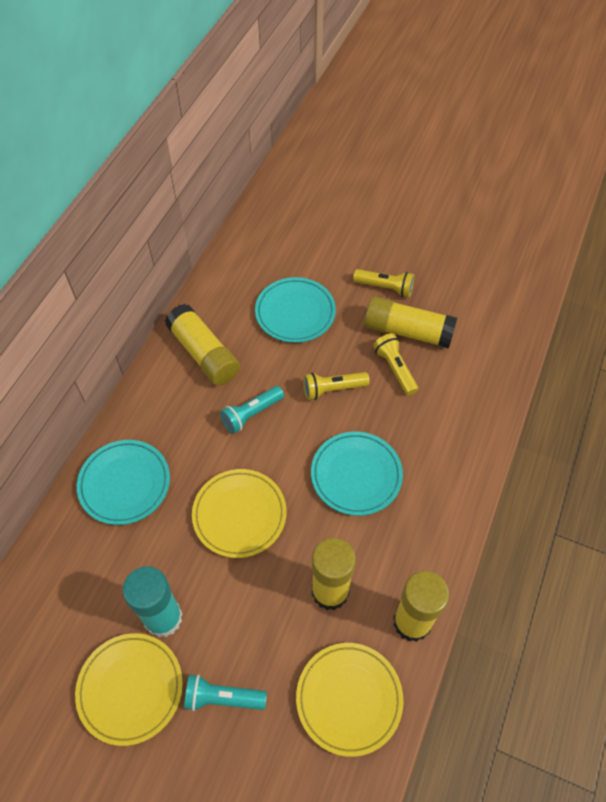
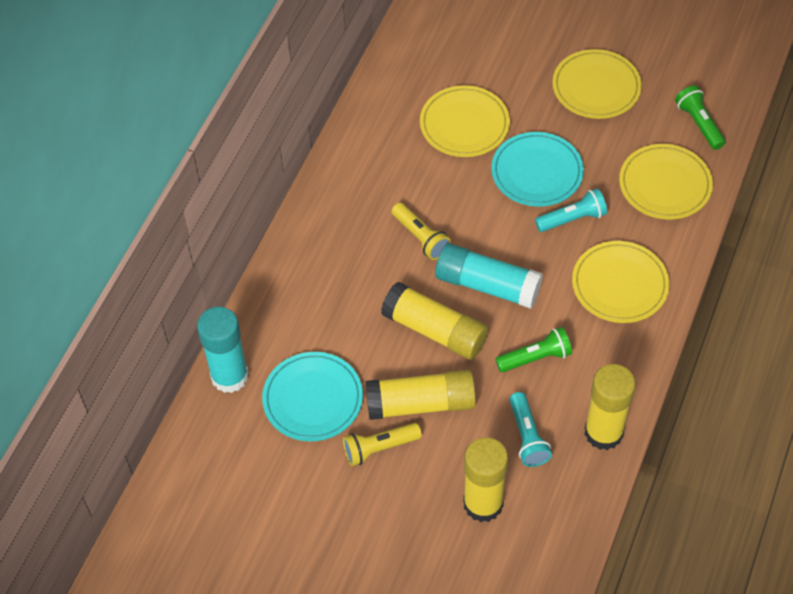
green flashlight: none = 0 -> [496,327,572,372] [675,85,726,150] = 2
turquoise glue stick: [122,566,183,638] = 1 -> [197,307,249,393] [435,243,543,309] = 2
turquoise plate: [77,440,170,525] [255,277,336,343] [311,432,403,516] = 3 -> [262,352,363,441] [491,132,584,207] = 2
yellow flashlight: [303,372,370,400] [353,269,414,297] [373,333,418,396] = 3 -> [343,423,422,466] [392,203,451,260] = 2
yellow plate: [75,633,183,746] [192,469,287,558] [296,643,403,757] = 3 -> [420,85,510,157] [552,49,642,119] [572,241,669,323] [619,144,713,220] = 4

